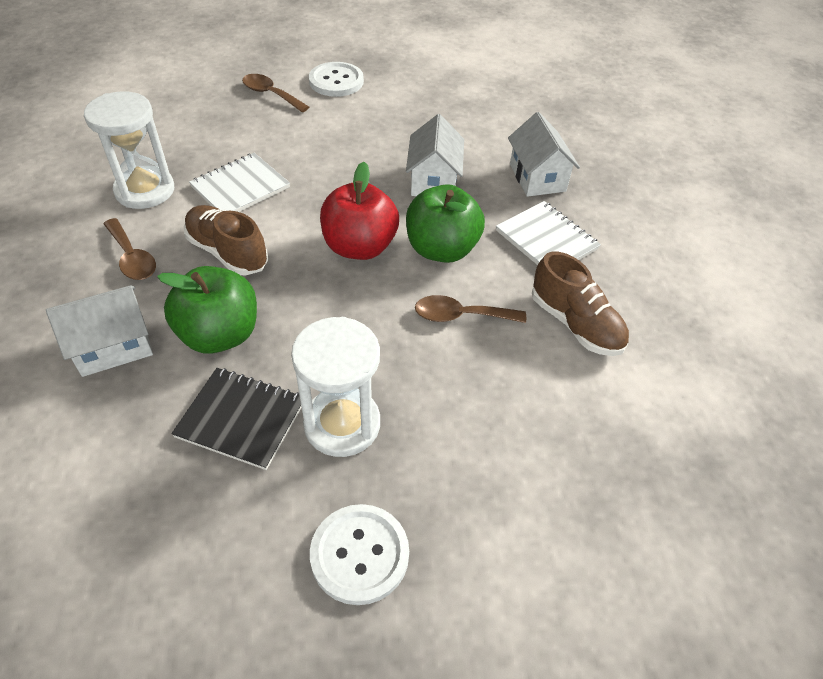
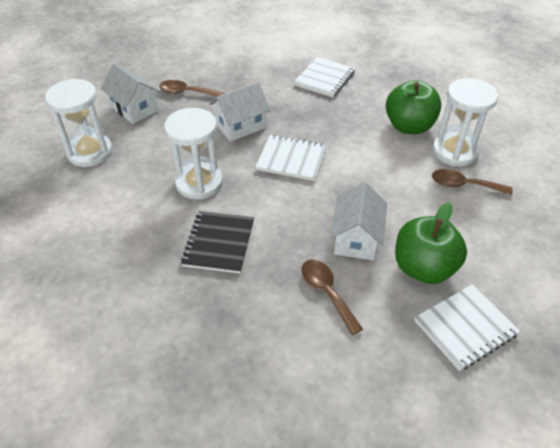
brown shoe: [184,205,268,276] [532,252,629,356] = 2 -> none = 0
red apple: [320,162,399,260] = 1 -> none = 0
white button: [309,62,364,97] [310,504,409,605] = 2 -> none = 0
white hourglass: [84,91,174,209] [291,317,380,457] = 2 -> [45,79,113,167] [164,108,223,199] [433,78,498,166] = 3
white notebook: [189,153,290,212] [496,201,601,265] = 2 -> [256,135,327,181] [294,57,355,97] [414,284,520,371] = 3

